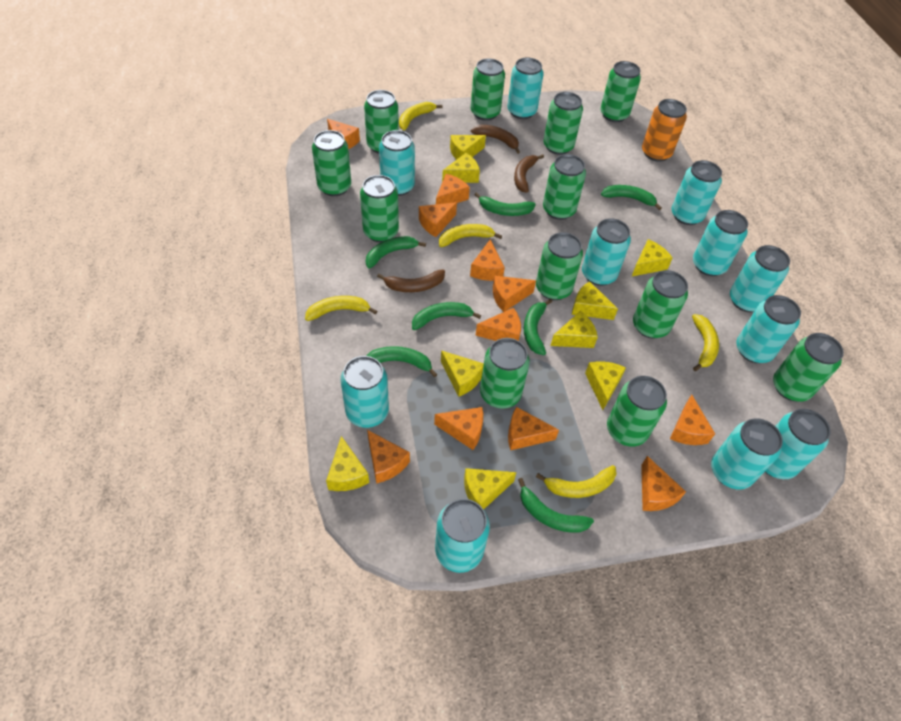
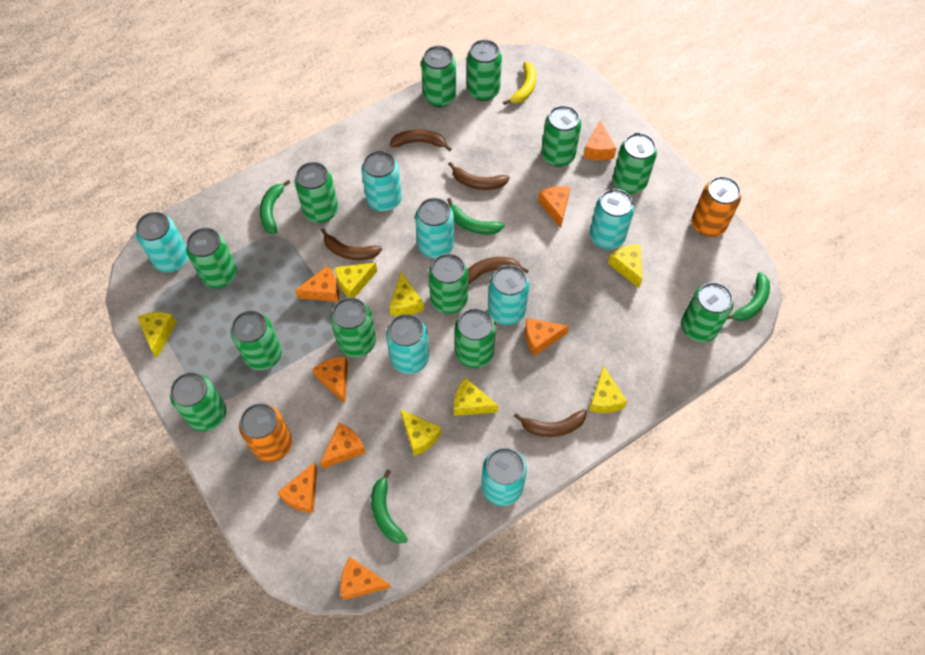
brown banana: [377,269,445,292] [471,125,520,154] [514,154,544,193] = 3 -> [321,228,382,260] [390,129,452,151] [449,162,510,190] [468,257,529,284] [514,409,586,437] = 5
green banana: [366,236,426,268] [366,346,437,377] [412,302,481,330] [474,192,536,216] [518,478,594,533] [524,299,552,355] [601,185,662,210] = 7 -> [260,180,291,234] [371,469,408,544] [447,198,504,234] [727,272,770,321] = 4
orange can: [642,99,687,162] = 1 -> [239,403,292,462] [692,176,741,237] = 2
orange cheese: [327,119,360,149] [367,430,410,483] [419,202,457,237] [434,407,483,450] [436,174,470,204] [470,239,505,281] [475,308,521,341] [493,275,536,312] [508,407,559,451] [641,456,686,511] [670,395,715,445] = 11 -> [277,462,317,513] [295,266,339,302] [312,356,348,403] [320,423,366,469] [340,557,391,600] [525,318,569,356] [538,186,570,228] [583,120,616,161] = 8
turquoise can: [341,356,389,428] [379,130,415,196] [435,499,490,573] [507,57,544,119] [582,218,631,286] [672,160,722,225] [693,210,748,276] [711,418,783,490] [730,245,790,312] [737,295,801,363] [765,409,831,479] = 11 -> [136,212,188,272] [361,151,402,212] [386,314,429,374] [415,198,454,258] [482,448,527,506] [488,265,529,325] [590,189,634,249] = 7
yellow banana: [305,296,377,321] [399,102,443,130] [439,224,502,247] [536,465,617,498] [692,314,719,371] = 5 -> [503,61,536,105] = 1
yellow cheese: [326,436,369,491] [441,350,484,397] [442,153,480,183] [450,135,486,160] [464,468,517,510] [551,311,598,348] [572,281,618,320] [585,361,626,410] [631,239,673,277] = 9 -> [137,312,177,358] [335,263,377,298] [389,272,424,316] [400,409,441,456] [454,377,498,416] [589,365,627,413] [608,244,642,288] = 7

